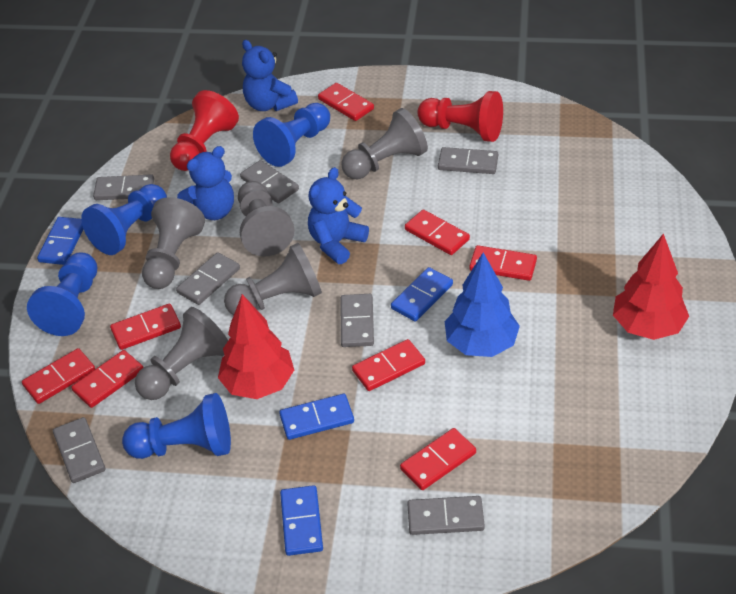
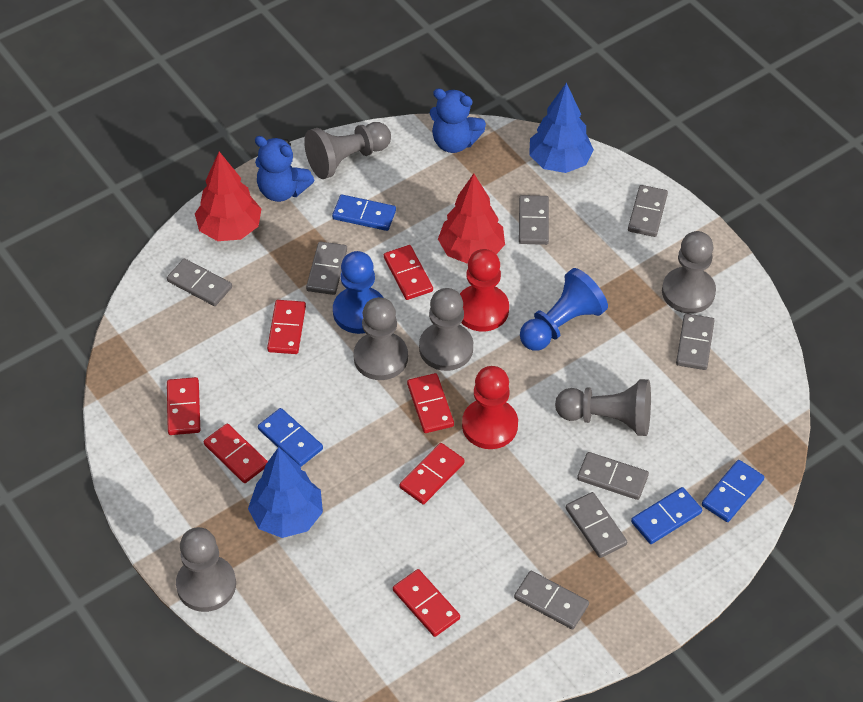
blue pawn: [27,252,97,336] [81,184,167,255] [122,393,231,459] [253,103,330,167] = 4 -> [333,251,383,334] [520,268,608,351] = 2
blue teddy bear: [177,146,234,220] [242,40,298,111] [308,167,369,264] = 3 -> [255,136,314,202] [430,88,486,153] = 2
blue tree: [445,253,520,357] = 1 -> [248,447,323,538] [529,83,594,173] = 2
grey domino: [53,417,105,483] [93,174,154,200] [176,252,240,305] [240,160,299,203] [341,294,374,347] [407,496,485,535] [438,147,498,174] = 7 -> [167,258,232,306] [306,241,347,295] [514,571,589,629] [519,195,549,245] [566,492,627,558] [577,452,649,500] [628,185,668,237] [676,313,715,370] = 8
grey pawn: [135,307,228,400] [142,197,205,289] [224,243,322,315] [238,181,294,257] [342,108,428,179] = 5 -> [176,527,236,612] [304,122,391,179] [353,297,408,380] [419,288,473,371] [555,379,651,436] [662,231,716,313] = 6
red domino: [22,348,95,404] [71,350,143,408] [110,304,181,350] [318,83,374,121] [352,339,425,391] [400,428,476,490] [405,209,470,255] [469,245,537,281] = 8 -> [167,377,200,435] [204,423,268,483] [267,300,306,354] [384,245,433,300] [393,569,460,637] [399,443,465,504] [407,373,454,433] = 7

